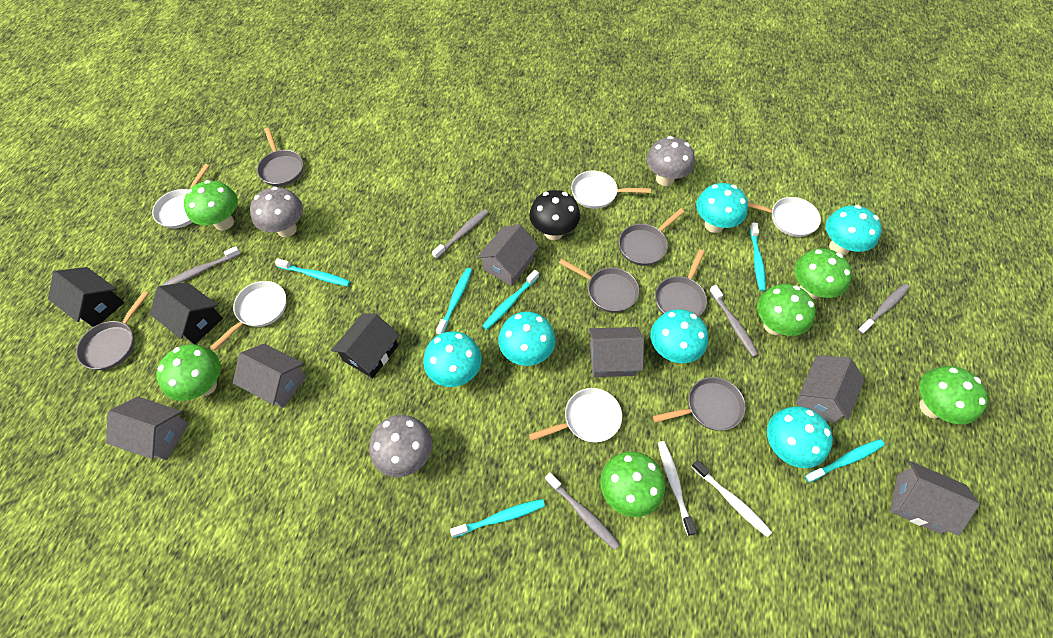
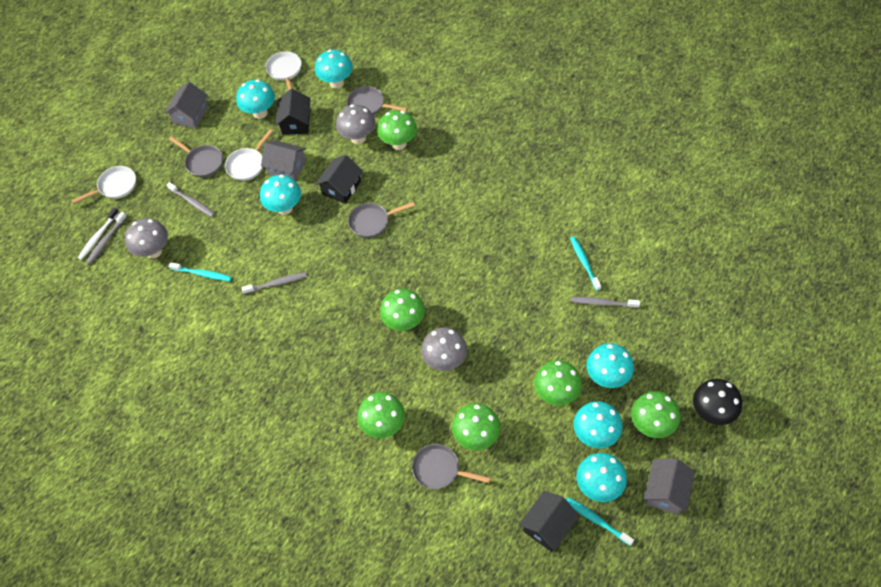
grey house: [106,397,189,461] [233,343,306,408] [477,224,539,286] [589,327,644,377] [795,355,864,424] [890,461,979,536] = 6 -> [165,82,208,128] [261,140,306,181] [644,459,695,515] = 3
grey pan: [76,291,149,370] [257,127,303,186] [559,259,639,313] [619,208,684,266] [653,377,746,431] [655,249,707,317] = 6 -> [169,137,223,177] [347,86,407,115] [348,202,415,238] [412,444,491,489] = 4
grey toothbrush: [162,246,241,286] [432,209,489,259] [545,472,620,550] [709,285,759,357] [858,284,910,334] = 5 -> [86,211,127,264] [166,182,215,217] [241,272,308,294] [571,297,640,308] = 4
turquoise toothbrush: [275,258,350,286] [436,268,472,335] [450,499,545,538] [482,270,539,330] [750,223,766,291] [805,439,885,483] = 6 -> [169,262,232,281] [566,497,634,546] [570,236,601,291] = 3
white pan: [152,164,210,229] [210,281,286,351] [529,388,622,442] [571,171,651,209] [748,197,821,237] = 5 -> [72,166,136,204] [225,129,273,181] [266,51,302,91] = 3
white toothbrush: [658,441,697,536] [692,460,772,538] = 2 -> [78,207,119,260] = 1

